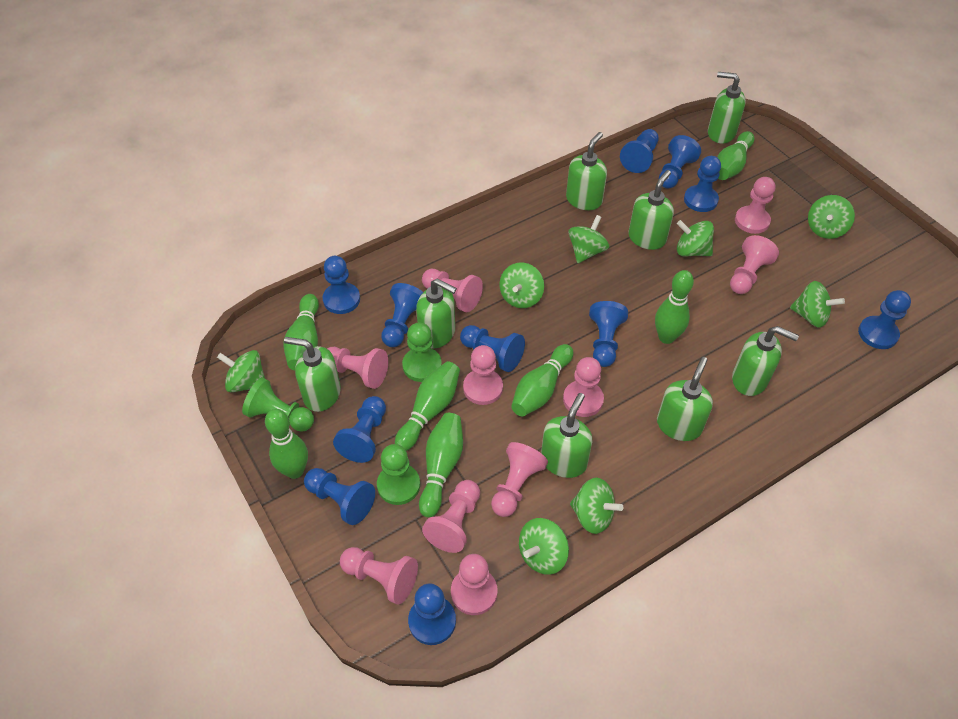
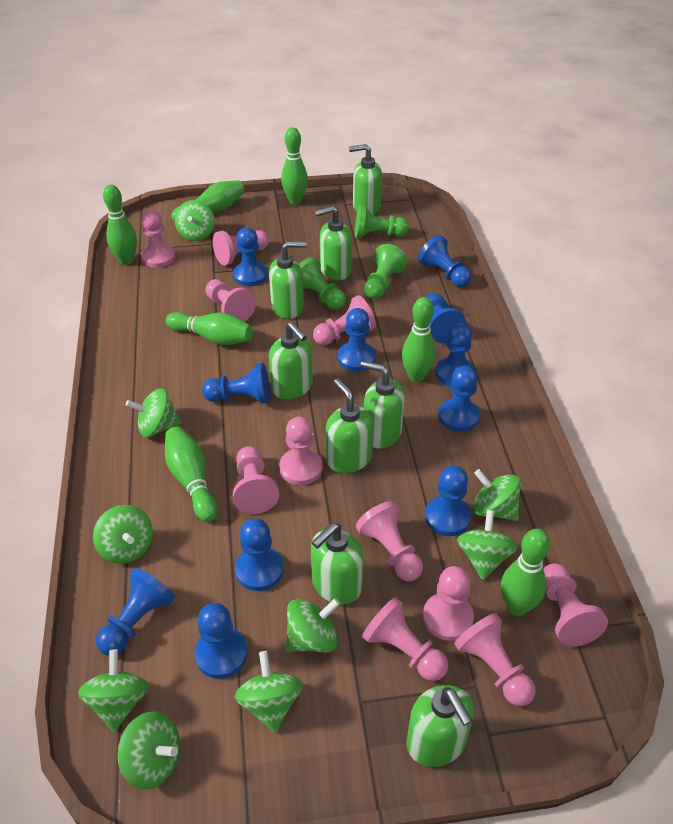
green spinning top: [217,350,265,392] [499,262,544,308] [519,518,569,575] [568,215,609,263] [570,478,623,534] [677,220,714,256] [790,281,845,328] [808,195,855,239] = 8 -> [78,649,149,732] [93,505,153,564] [118,712,180,790] [126,388,181,437] [175,200,215,241] [235,651,303,733] [286,598,340,652] [457,510,517,580] [473,469,521,521] = 9
pink pawn: [327,347,388,389] [340,547,418,605] [422,269,483,312] [422,480,480,553] [451,554,497,615] [463,345,503,405] [491,442,548,517] [563,357,604,417] [730,235,779,294] [735,177,775,234] = 10 -> [141,210,175,268] [205,279,256,322] [213,230,269,266] [233,446,279,514] [279,417,323,485] [313,295,376,345] [356,501,423,581] [362,597,448,681] [423,566,474,641] [454,613,536,706] [543,563,608,647] = 11

